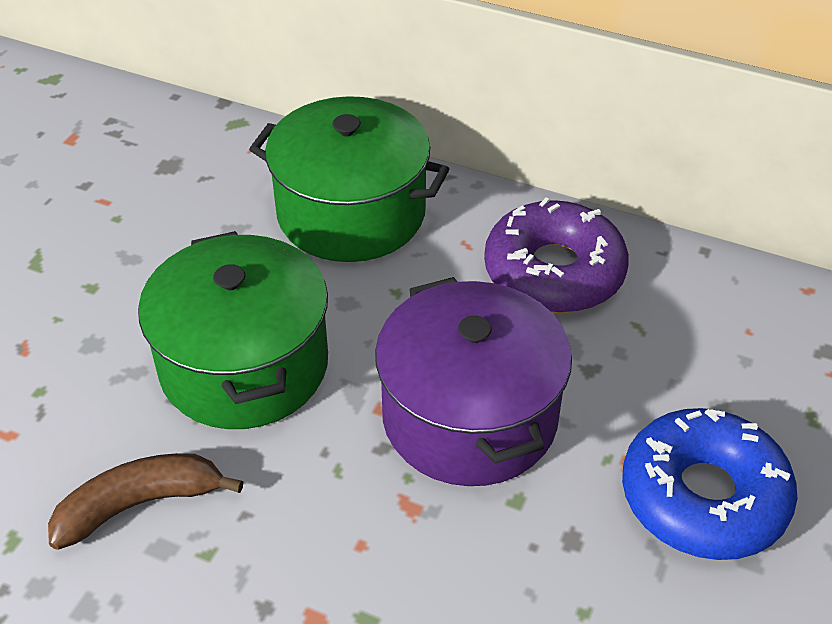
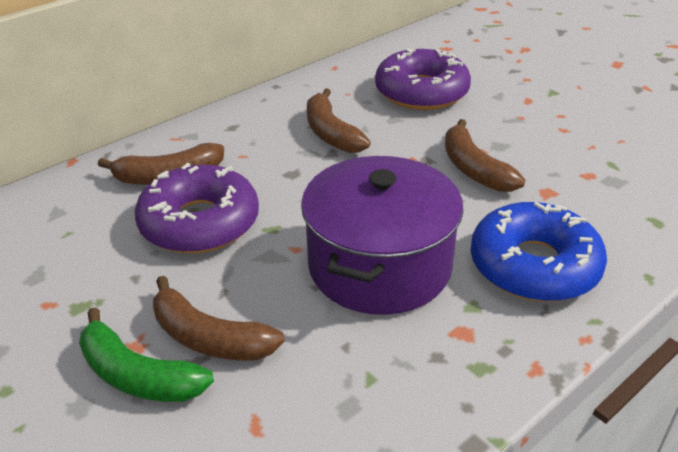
brown banana: [48,453,244,550] = 1 -> [98,143,224,185] [153,276,285,361] [307,88,371,153] [445,119,525,192] = 4
green banana: none = 0 -> [79,307,214,402] = 1
green pot: [138,231,328,429] [249,96,449,262] = 2 -> none = 0
purple donut: [484,198,629,313] = 1 -> [135,163,259,254] [375,48,471,110] = 2

